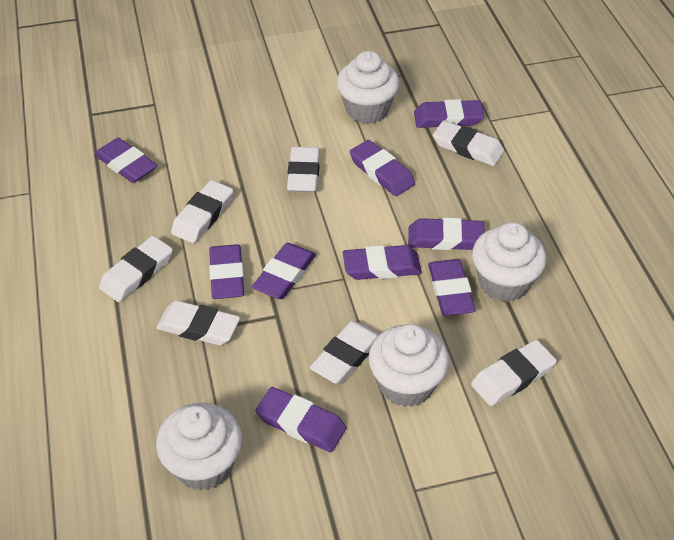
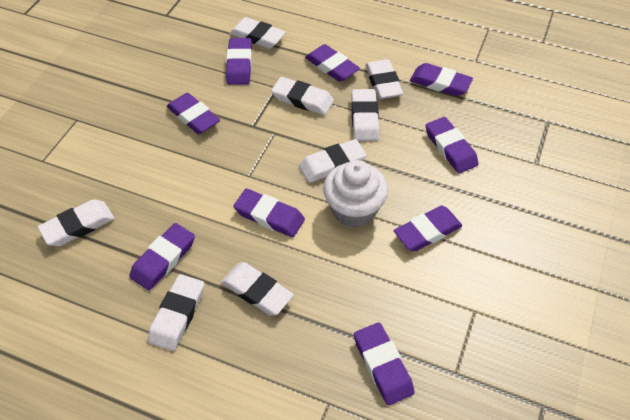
white cupcake: [156,403,242,491] [337,51,400,124] [369,324,449,407] [472,222,546,302] = 4 -> [323,160,388,228] = 1
white eraser: [99,236,173,302] [156,301,240,345] [171,180,233,243] [287,147,320,192] [310,321,380,384] [433,120,504,166] [471,340,557,406] = 7 -> [38,199,114,246] [148,274,204,351] [221,262,294,316] [229,17,286,49] [271,77,334,115] [299,139,367,183] [351,89,379,141] [365,59,403,99] = 8

